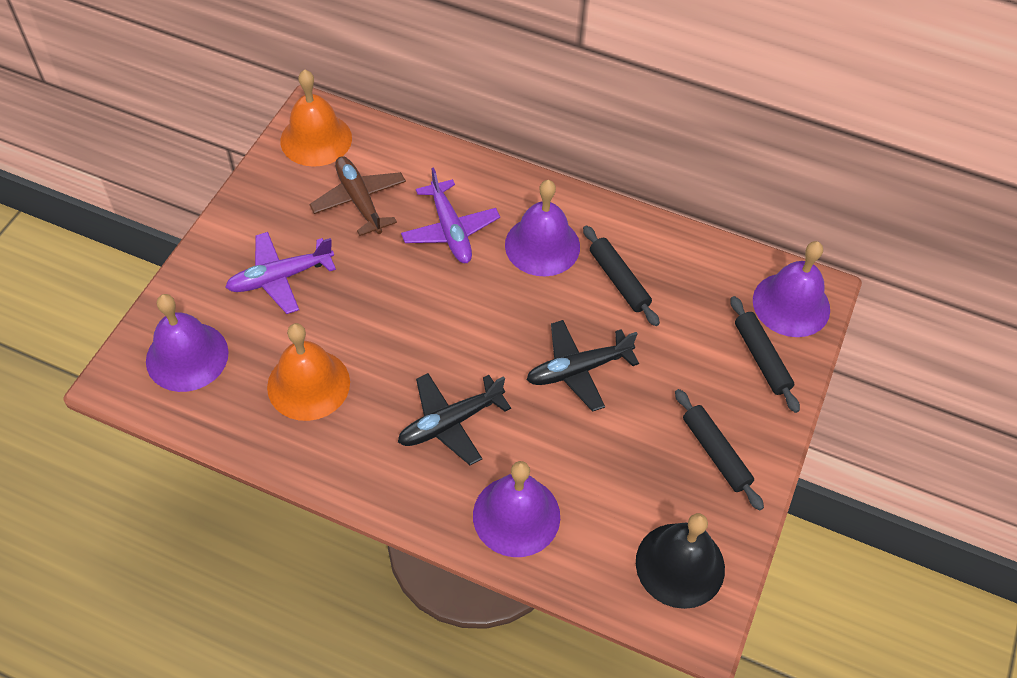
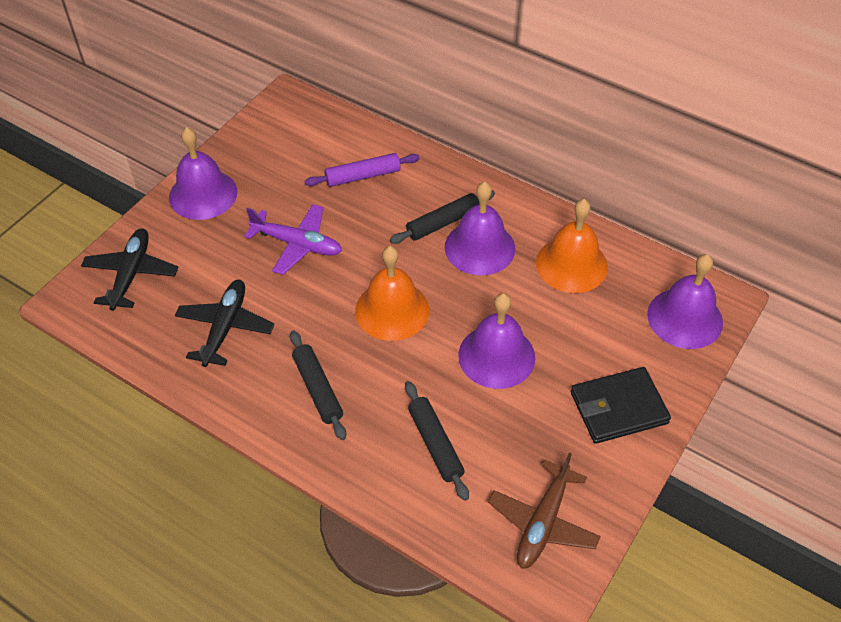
black bell: [636,513,725,609] = 1 -> none = 0
black wallet: none = 0 -> [571,367,671,444] = 1
purple plane: [225,232,336,314] [401,167,500,263] = 2 -> [244,204,342,275] = 1
purple rolling pin: none = 0 -> [305,153,420,187] = 1

